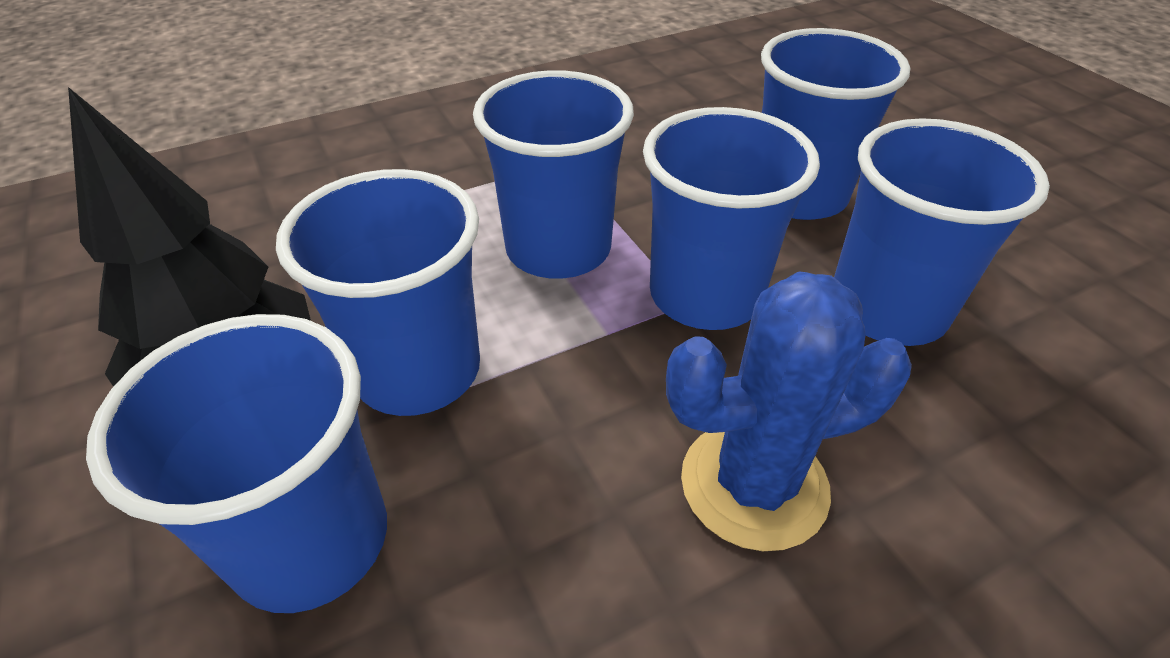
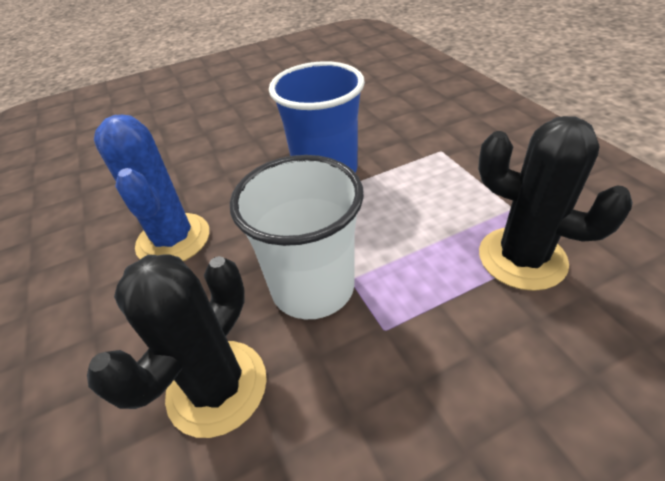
black cactus: none = 0 -> [87,254,267,438] [478,116,633,291] = 2
black tree: [68,87,311,387] = 1 -> none = 0
blue cup: [86,314,387,613] [276,169,480,416] [473,70,634,279] [643,107,820,330] [761,28,910,220] [834,118,1050,346] = 6 -> [269,61,365,173] = 1
white cup: none = 0 -> [230,155,364,319] = 1

